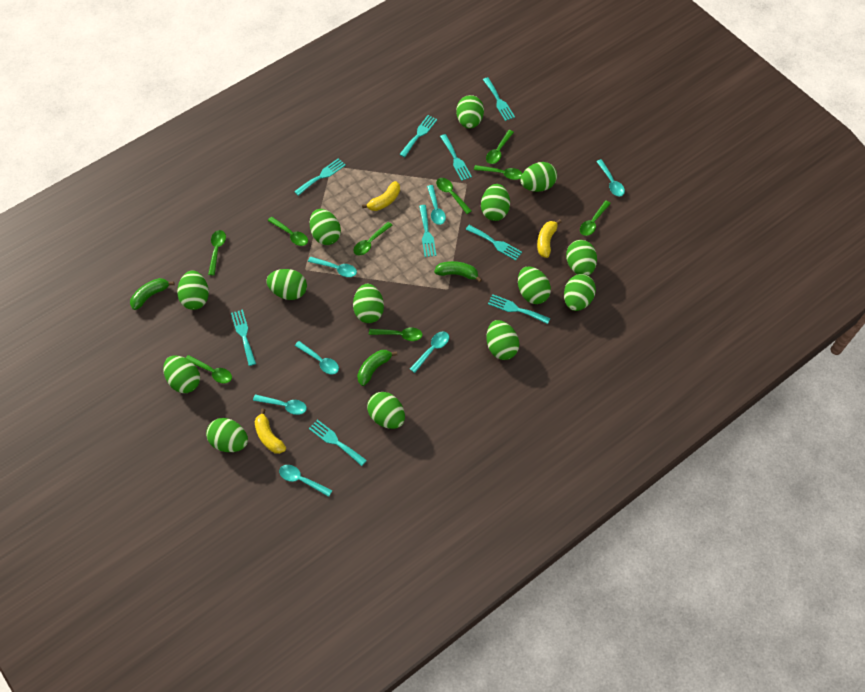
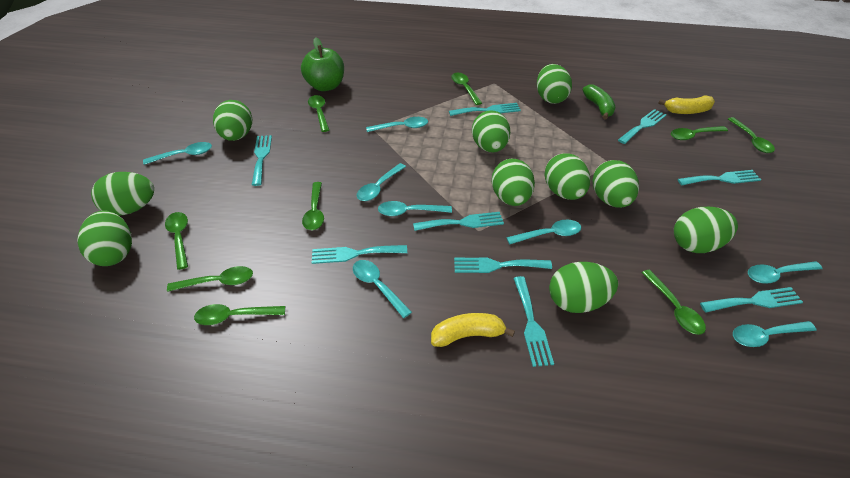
green apple: none = 0 -> [301,37,344,91] = 1
green banana: [130,278,174,310] [357,350,397,386] [434,261,482,282] = 3 -> [583,84,616,120] = 1
green egg: [163,355,200,393] [177,270,209,310] [206,418,248,452] [266,269,307,300] [310,209,341,245] [353,284,384,323] [367,392,405,429] [456,95,484,129] [481,184,510,221] [486,320,519,360] [518,266,551,304] [520,162,557,192] [564,274,596,311] [566,240,597,276] = 14 -> [78,210,132,266] [91,172,154,215] [213,100,252,141] [472,110,510,152] [492,158,535,206] [537,64,572,104] [545,153,590,200] [549,262,618,313] [592,160,639,208] [674,207,738,253] = 10
turquoise spoon: [253,394,307,415] [279,465,332,497] [295,341,339,374] [308,256,357,277] [410,331,449,373] [427,185,446,225] [596,159,625,196] = 7 -> [143,142,212,165] [353,260,412,318] [357,163,406,201] [366,117,428,132] [378,201,452,216] [506,220,581,245] [733,321,816,347] [748,261,822,284] = 8
yellow banana: [255,409,286,454] [362,181,400,211] [537,219,561,258] = 3 -> [431,313,515,347] [658,95,715,114] = 2

